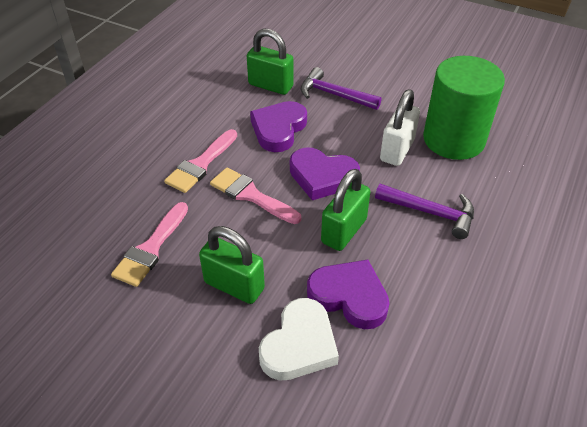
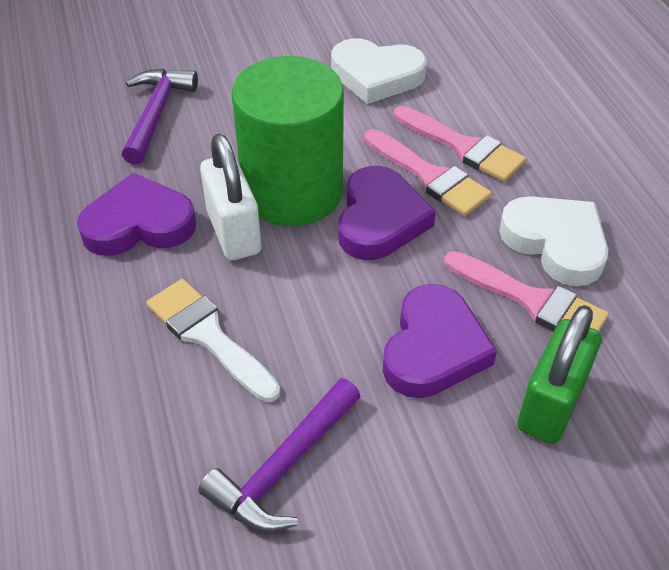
green padlock: [199,226,265,304] [247,28,294,95] [321,169,371,251] = 3 -> [517,305,601,444] = 1
white brush: none = 0 -> [146,279,280,402] = 1
white heart: [259,298,339,381] = 1 -> [331,39,427,104] [499,196,608,286] = 2

